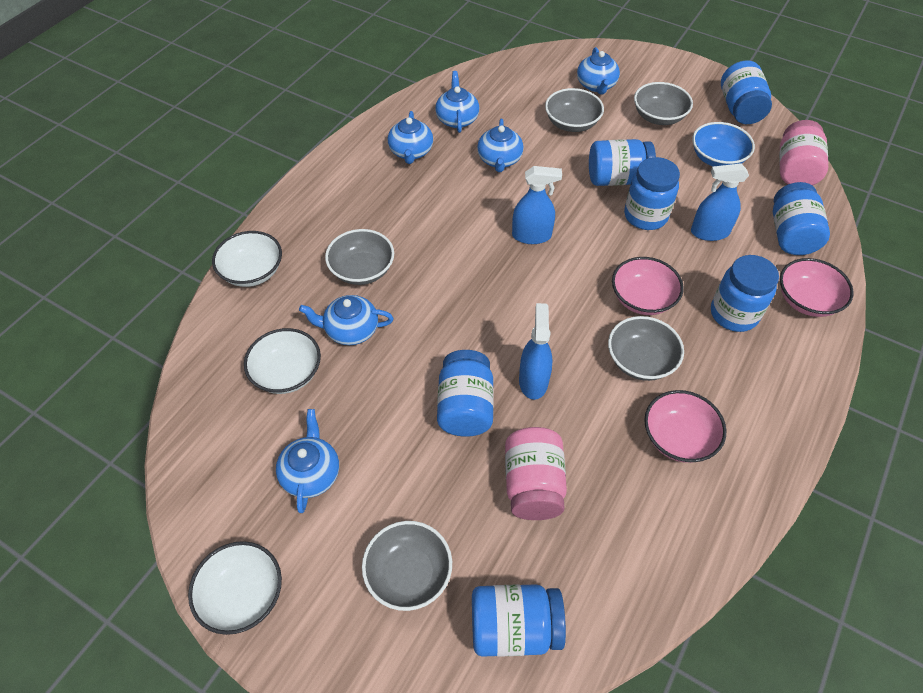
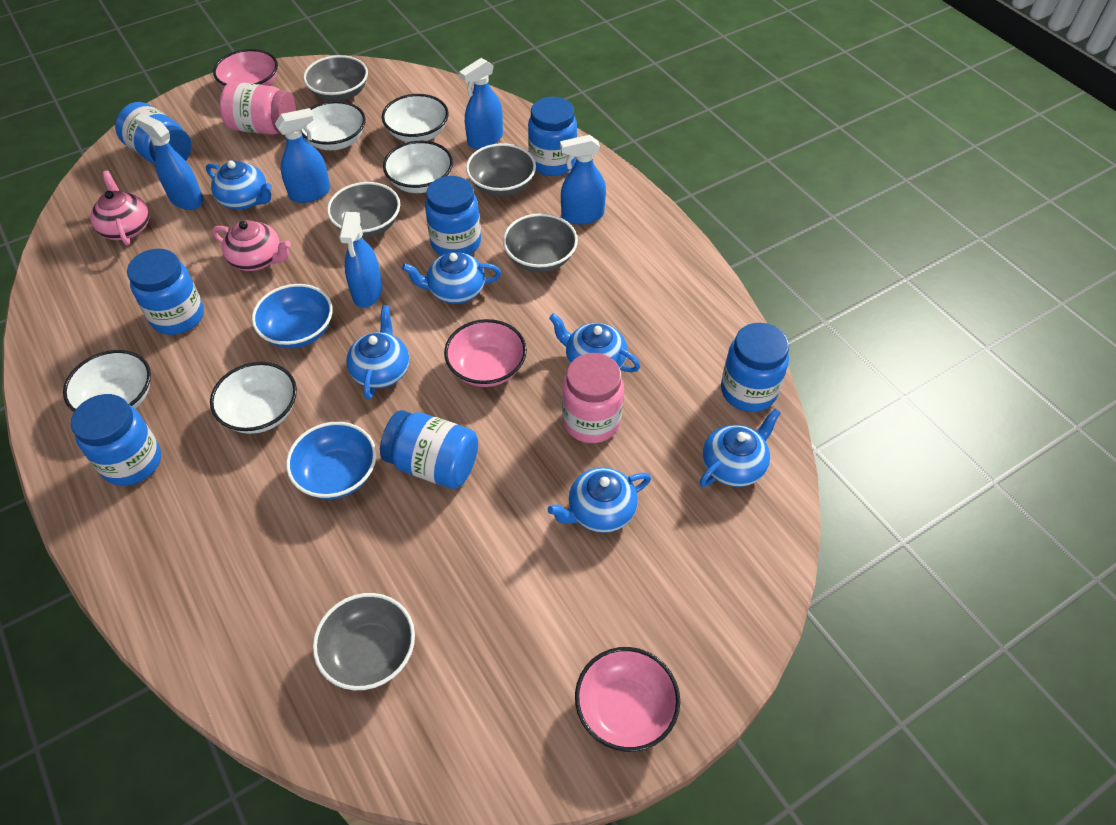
blue bowl: [692,122,755,166] = 1 -> [252,284,333,348] [286,422,376,499] = 2
blue spray bottle: [512,166,562,244] [519,303,553,400] [691,163,749,241] = 3 -> [134,113,203,210] [275,108,330,203] [339,212,383,308] [459,58,503,149] [560,135,606,225] = 5
pink teapot: none = 0 -> [90,171,149,246] [212,220,291,271] = 2
white bowl: [188,541,282,635] [212,231,282,287] [244,328,321,394] = 3 -> [63,350,151,412] [210,362,297,434] [301,101,366,150] [382,94,449,142] [383,141,453,193] = 5

